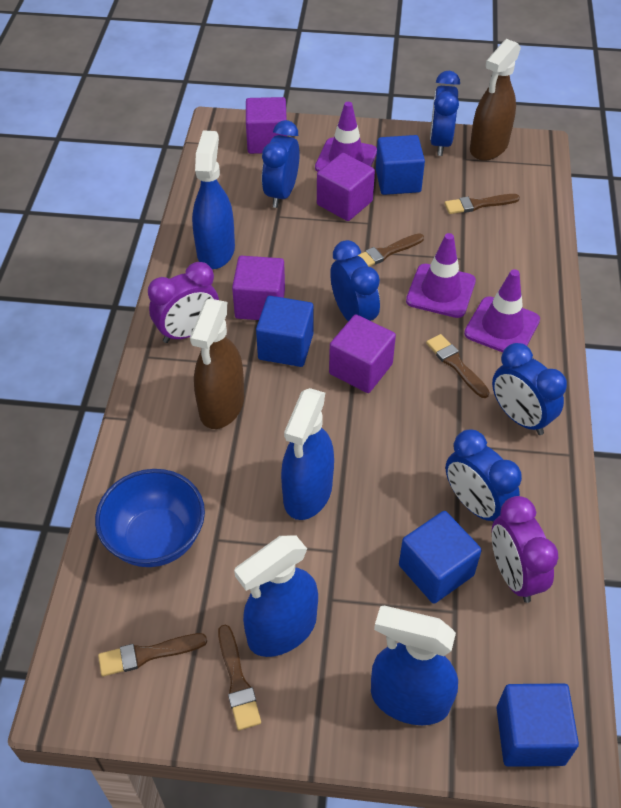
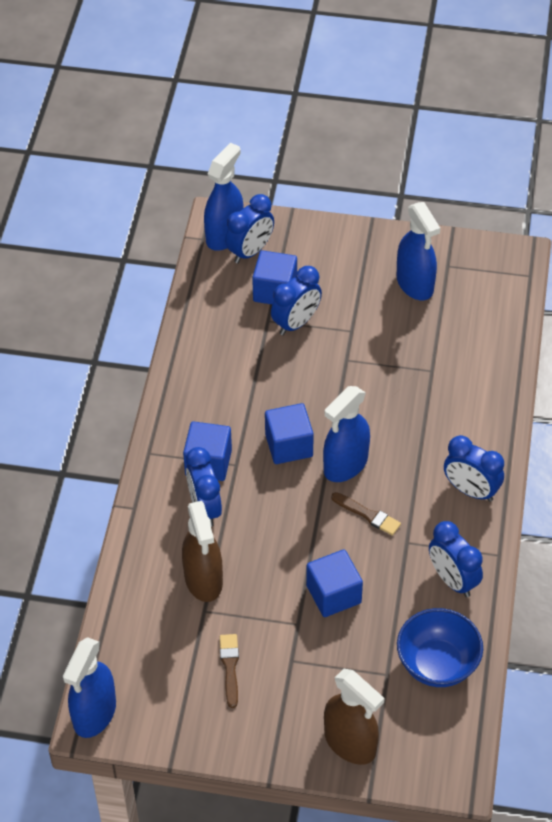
brown brush: [98,633,207,676] [218,625,261,730] [357,233,424,267] [426,334,490,398] [444,194,520,214] = 5 -> [220,634,239,708] [331,492,401,536] = 2
purple clock: [148,262,219,343] [492,496,558,603] = 2 -> none = 0
purple cube: [232,256,285,320] [246,97,287,154] [317,153,375,221] [329,314,396,393] = 4 -> none = 0
purple traffic cone: [315,102,377,172] [406,233,476,318] [464,269,540,352] = 3 -> none = 0

